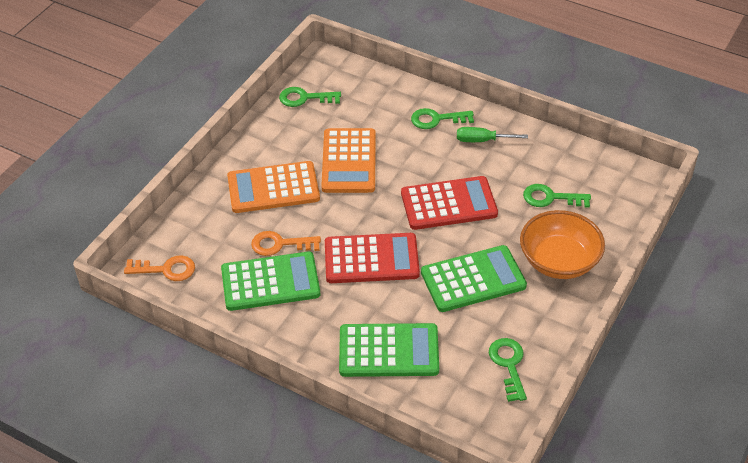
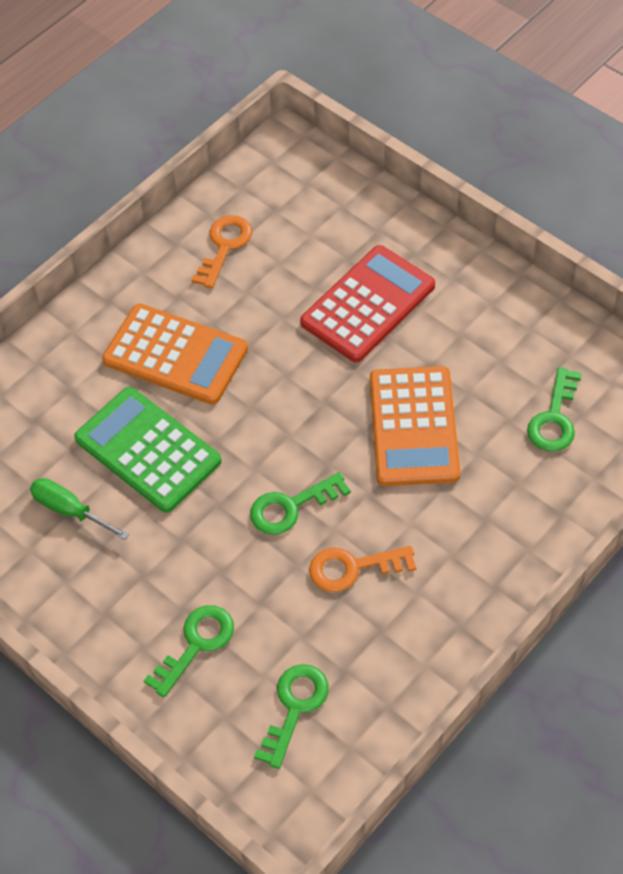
green calculator: [221,252,320,311] [339,323,439,377] [421,245,527,312] = 3 -> [74,387,222,513] = 1
orange bowl: [520,210,605,279] = 1 -> none = 0
red calculator: [325,233,420,283] [401,176,498,230] = 2 -> [300,245,435,363] = 1

